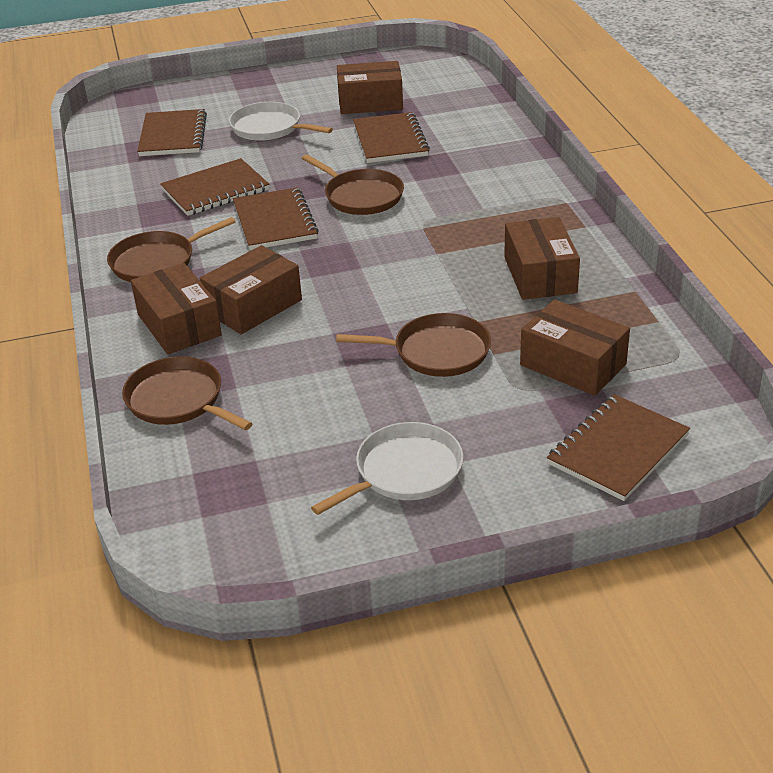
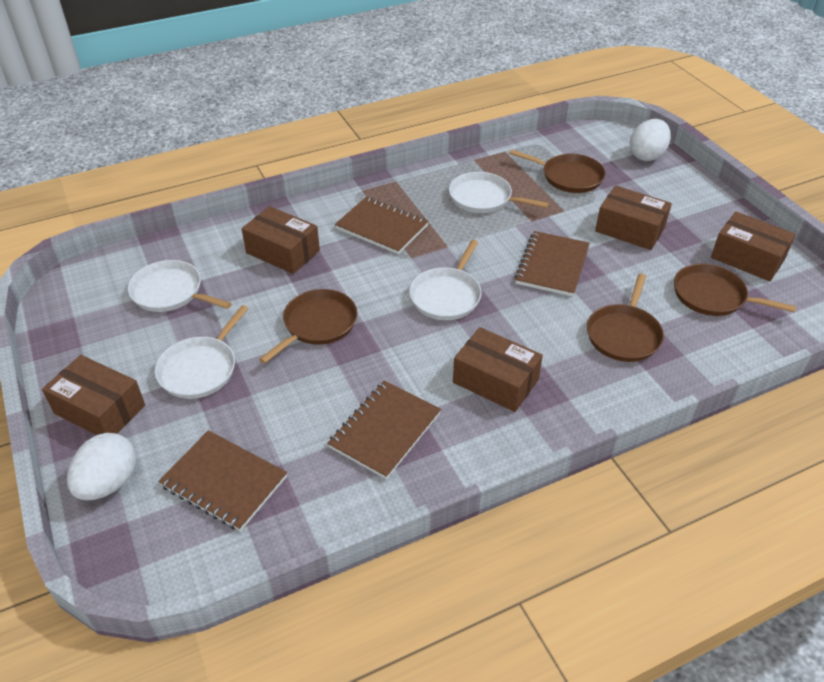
brown notebook: [137,109,207,156] [160,158,269,216] [233,187,319,250] [353,112,430,163] [547,394,690,501] = 5 -> [158,430,287,531] [327,380,441,479] [335,197,429,254] [514,231,590,297] = 4
white egg: none = 0 -> [67,433,136,500] [630,119,671,161] = 2
white pan: [229,102,333,141] [311,422,463,515] = 2 -> [128,260,231,312] [155,305,248,399] [409,240,482,320] [449,172,549,213] = 4

